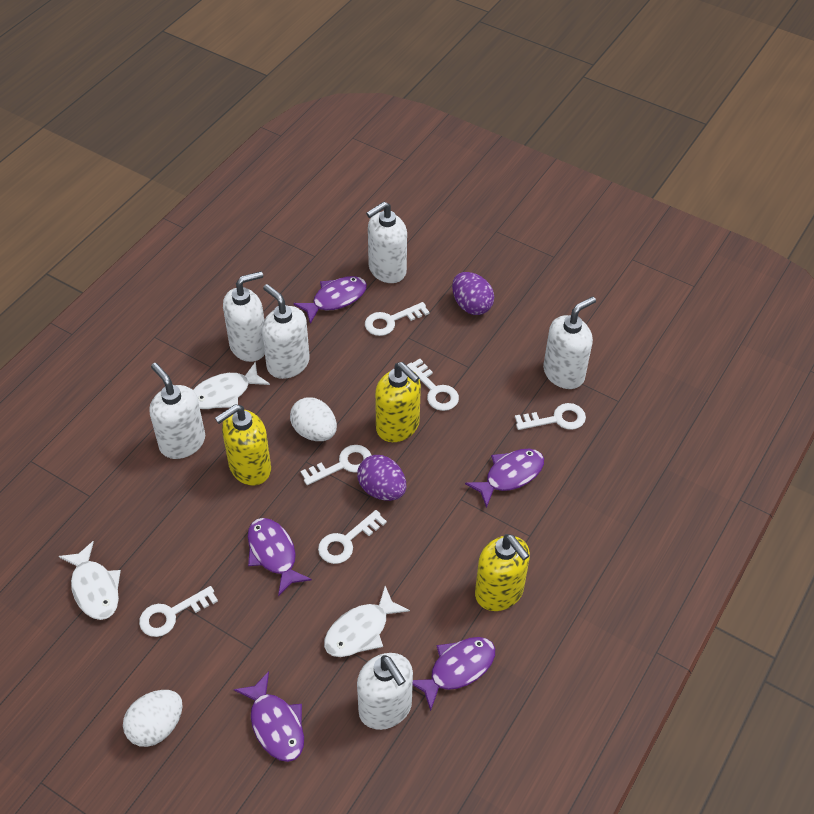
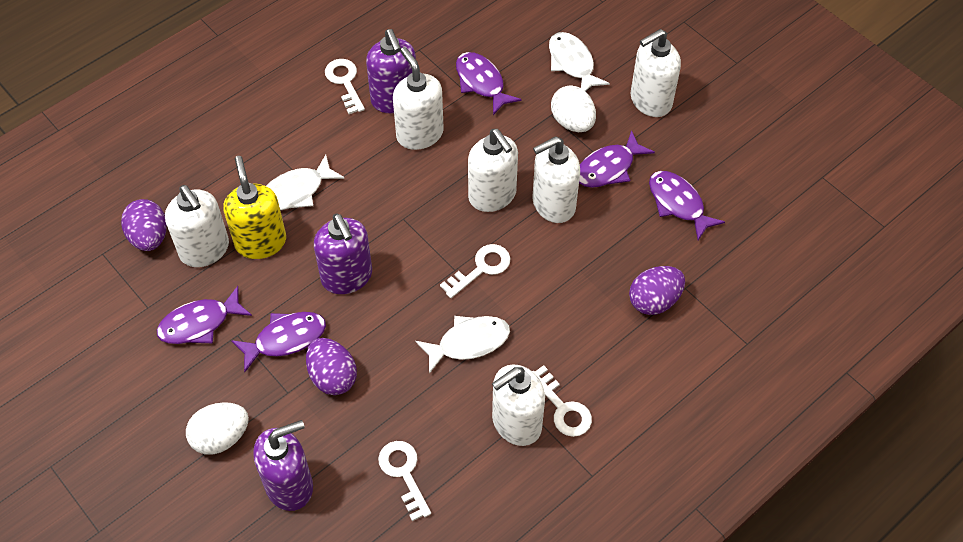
purple egg: [357,455,407,501] [452,272,494,315] = 2 -> [121,199,167,251] [306,338,357,395] [629,266,685,315] = 3
purple soap dispenser: none = 0 -> [253,420,313,511] [314,213,372,294] [366,29,416,113] = 3
white key: [139,586,218,637] [301,445,372,485] [318,510,387,564] [365,302,429,336] [407,359,459,411] [515,403,586,430] = 6 -> [325,59,365,114] [378,441,431,521] [440,244,511,298] [532,365,592,437] = 4
yellow soap dispenser: [215,404,271,486] [375,362,421,442] [475,534,530,611] = 3 -> [223,156,286,259] = 1

